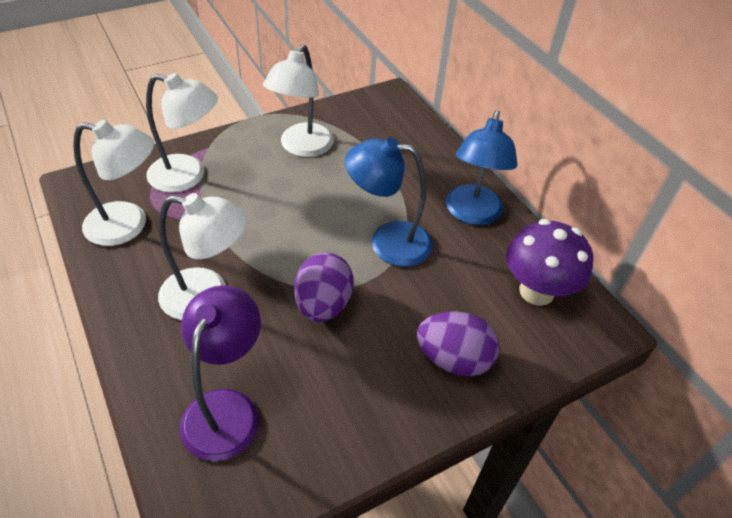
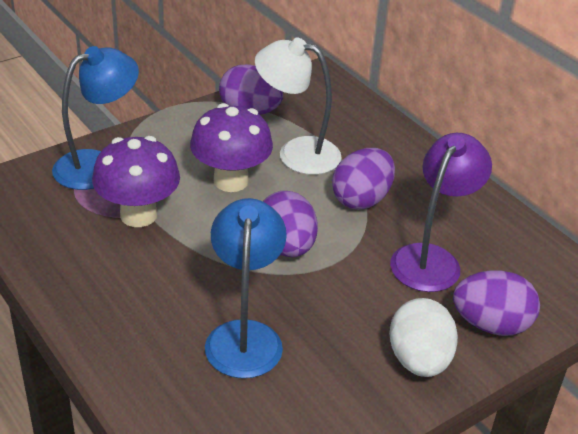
purple egg: [294,252,354,322] [417,311,500,377] = 2 -> [219,64,283,115] [263,191,318,257] [332,148,395,210] [453,270,540,336] = 4
purple mushroom: [506,219,593,306] = 1 -> [92,136,180,227] [190,103,273,192] = 2
white egg: none = 0 -> [389,298,458,377] = 1
white lamp: [73,120,154,246] [146,73,218,193] [158,193,247,320] [263,45,334,157] = 4 -> [255,37,342,175] = 1

